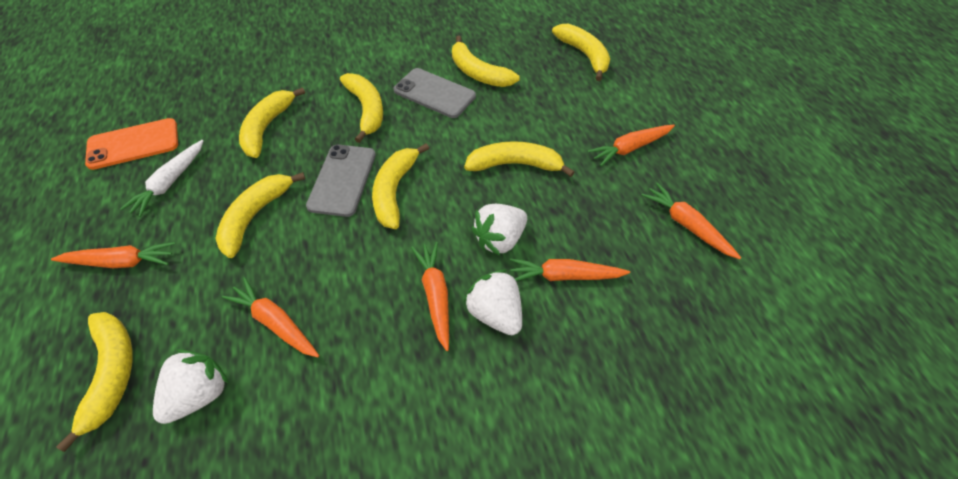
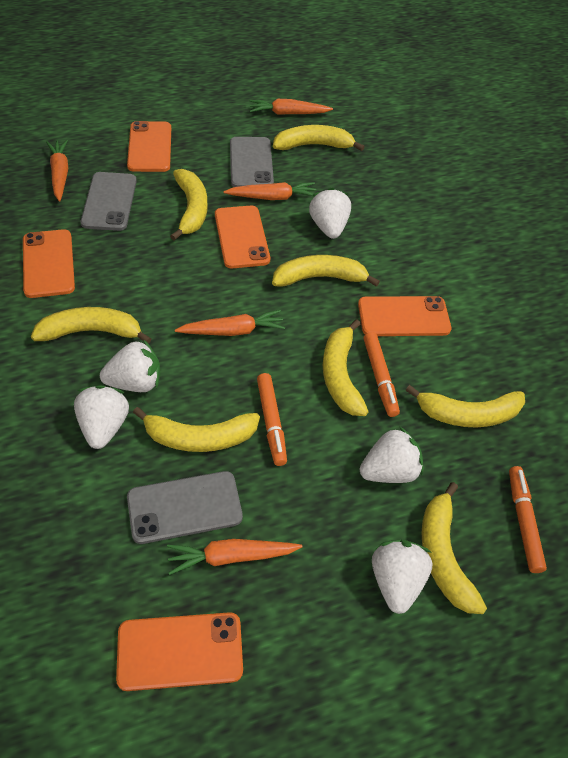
grey phone: [306,145,376,217] [394,68,476,118] = 2 -> [81,172,137,231] [127,471,243,544] [230,137,274,187] = 3
orange carrot: [51,242,175,268] [222,277,319,357] [411,242,449,351] [510,259,630,281] [588,125,675,166] [641,183,741,259] = 6 -> [46,140,68,202] [167,539,303,575] [175,310,285,336] [223,182,316,200] [250,99,333,115] = 5
orange marker: none = 0 -> [257,373,287,466] [364,332,400,417] [509,466,547,573] = 3
orange phone: [85,118,178,170] = 1 -> [23,229,75,298] [116,612,243,691] [127,121,171,172] [215,206,270,269] [358,296,451,336] = 5
white carrot: [120,140,203,217] = 1 -> none = 0
white strawberry: [153,349,229,424] [464,269,522,335] [471,204,527,256] = 3 -> [74,385,129,449] [100,339,160,392] [309,188,351,239] [360,426,423,483] [372,540,432,614] = 5

